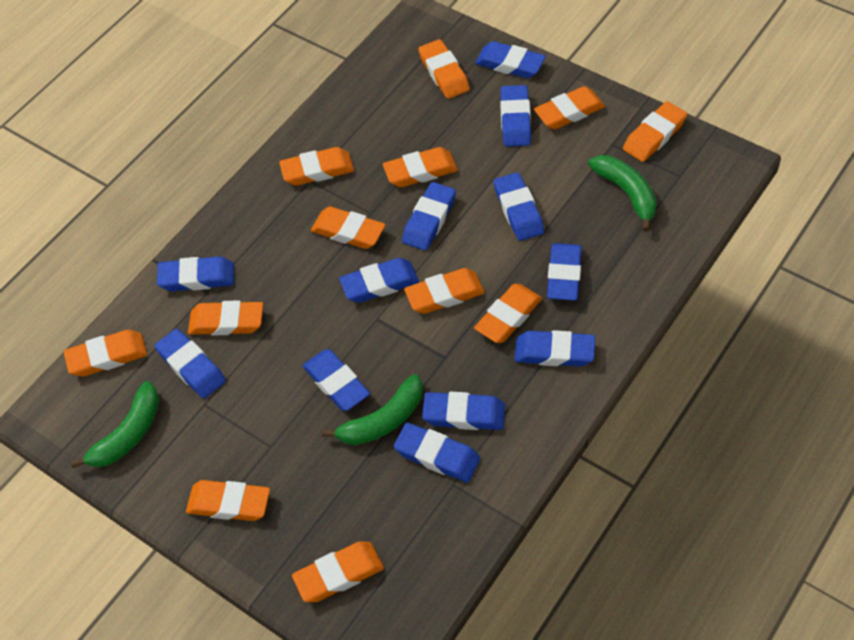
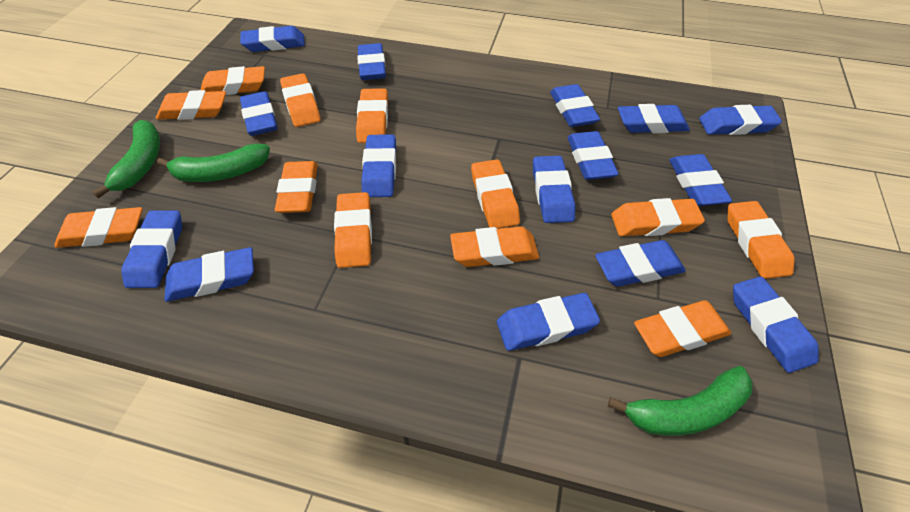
blue eraser: [155,329,226,399] [157,256,234,291] [302,349,370,411] [339,258,419,303] [394,423,480,482] [402,182,456,251] [422,392,505,430] [475,41,546,78] [494,172,544,241] [500,85,531,147] [514,330,595,367] [547,243,582,301] = 12 -> [121,210,182,288] [164,247,254,302] [240,26,305,52] [240,91,278,136] [357,43,386,80] [361,134,396,197] [497,293,600,351] [533,156,575,223] [550,84,600,127] [567,131,619,180] [595,240,686,287] [618,104,690,133] [669,154,732,206] [699,105,782,135] [733,276,819,373] = 15

